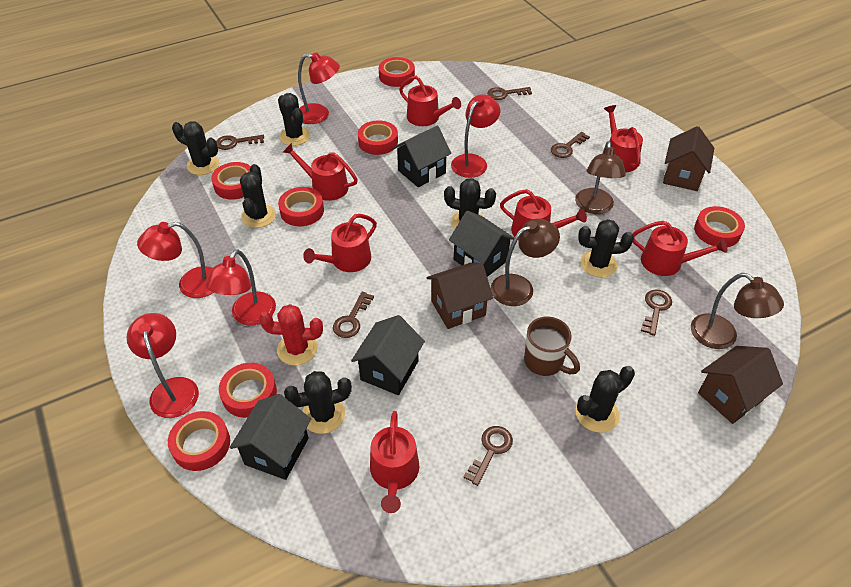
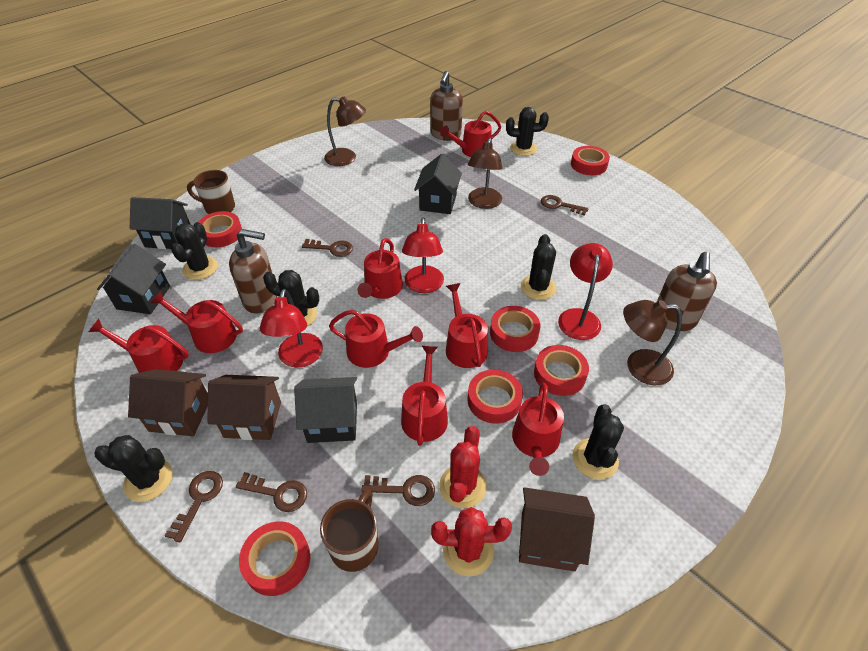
black cactus: [172,121,219,175] [240,164,276,228] [278,93,310,146] [284,371,352,434] [444,178,496,229] [576,366,635,433] [578,219,634,278] = 7 -> [94,435,173,502] [171,222,218,280] [263,270,319,326] [506,107,549,156] [521,234,556,300] [573,404,624,479] = 6
brown key: [216,135,264,150] [333,292,374,338] [463,426,513,486] [487,87,532,100] [551,132,590,158] [641,289,672,336] = 6 -> [165,471,223,542] [236,472,307,512] [302,239,353,257] [361,475,435,506] [541,195,588,216] = 5
brown mug: [524,317,580,376] = 1 -> [187,170,235,214] [320,489,378,572] = 2
brown soap dispenser: none = 0 -> [229,229,277,313] [430,71,463,141] [657,252,717,331] = 3
red cactus: [259,304,323,366] = 1 -> [431,507,512,577] [439,426,487,508] = 2
red lamp: [127,313,199,418] [137,222,214,298] [205,249,276,326] [298,52,340,124] [451,94,500,178] = 5 -> [260,289,323,368] [402,218,444,293] [558,243,613,340] = 3
red tape: [168,411,230,471] [211,162,251,200] [219,363,277,418] [278,187,324,226] [358,120,398,155] [379,57,415,87] [694,206,745,247] = 7 -> [199,211,242,247] [239,521,310,596] [467,369,523,424] [490,306,540,352] [534,345,589,396] [571,146,610,175] = 6
red watering can: [283,143,358,201] [303,214,377,272] [370,411,419,513] [399,76,461,126] [500,189,587,240] [604,105,643,173] [632,221,727,276] = 7 -> [89,319,189,373] [151,291,243,353] [329,310,423,368] [358,238,403,299] [401,346,448,446] [440,111,501,157] [446,283,488,368] [512,382,564,476] = 8

